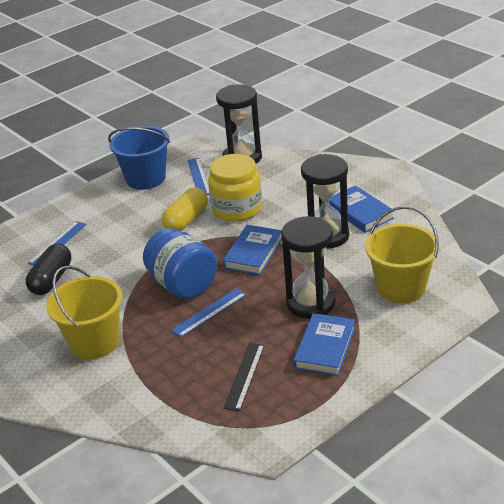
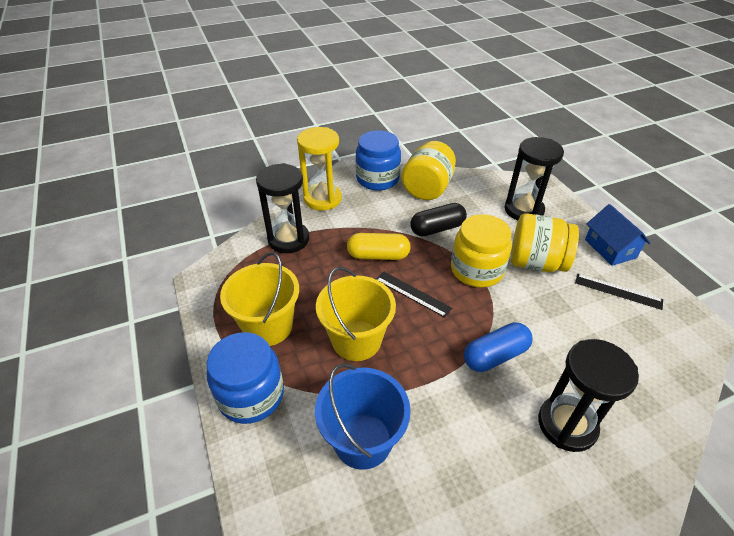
black ruler: [224,343,265,411] = 1 -> [376,272,452,318] [575,274,663,310] = 2
blue book: [223,225,282,275] [294,313,355,376] [329,185,394,233] = 3 -> none = 0
blue capsule: none = 0 -> [464,322,533,372] = 1
blue house: none = 0 -> [585,204,651,266] = 1
blue jar: [143,228,217,299] = 1 -> [207,332,284,424] [355,130,401,191] = 2
blue ruler: [28,221,87,265] [171,288,246,337] [187,158,210,195] = 3 -> none = 0
yellow hourglass: none = 0 -> [297,127,342,210] = 1
yellow jar: [208,154,262,222] = 1 -> [401,141,456,200] [451,214,512,288] [511,213,579,272] = 3

